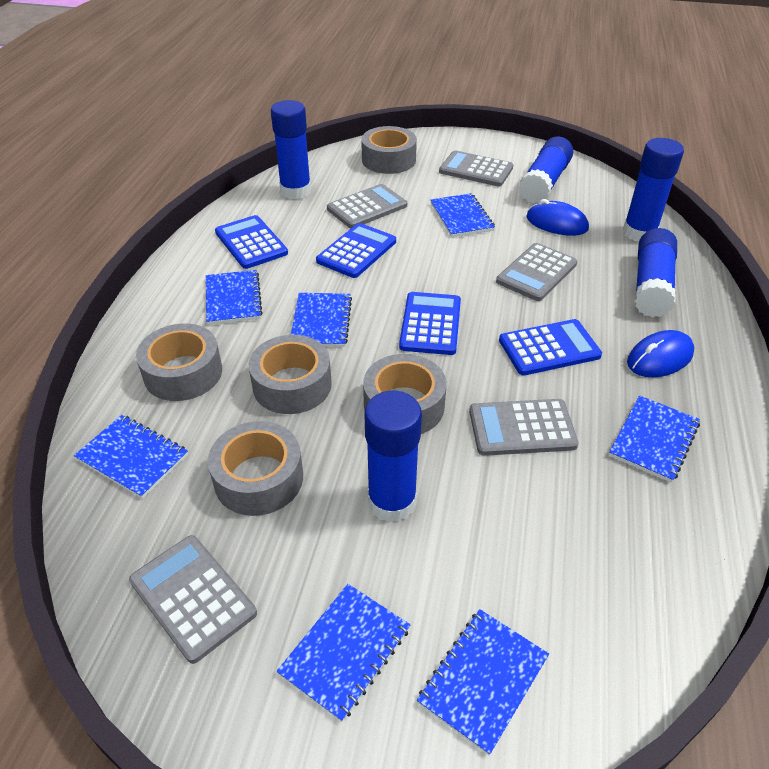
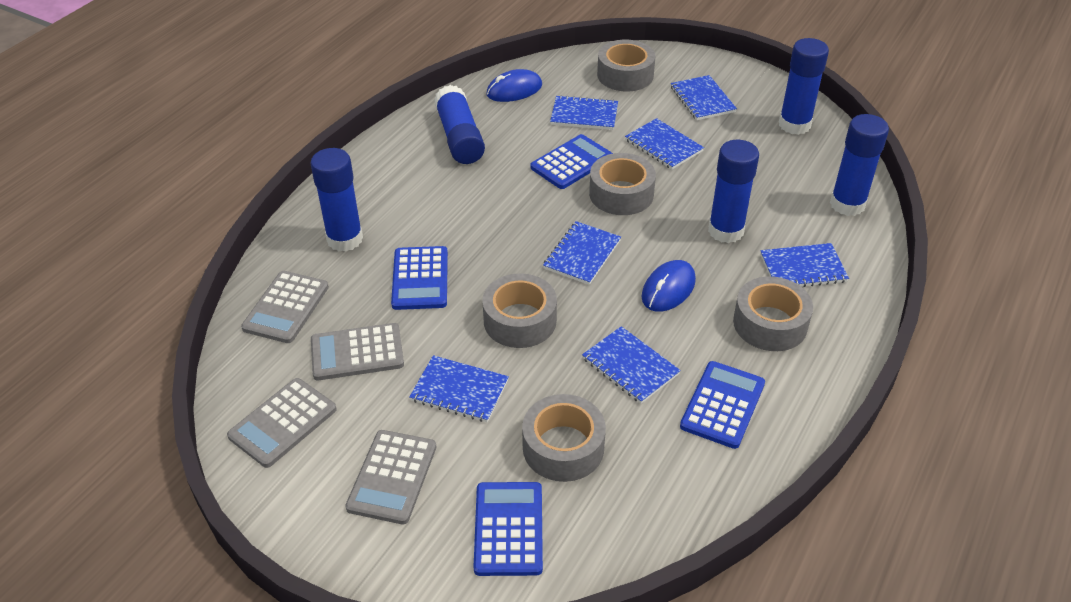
grey calculator: [129,535,257,664] [327,184,407,228] [439,150,513,187] [469,399,579,456] [496,243,577,301] = 5 -> [227,378,337,468] [241,271,329,343] [311,323,404,380] [345,430,436,524] = 4

